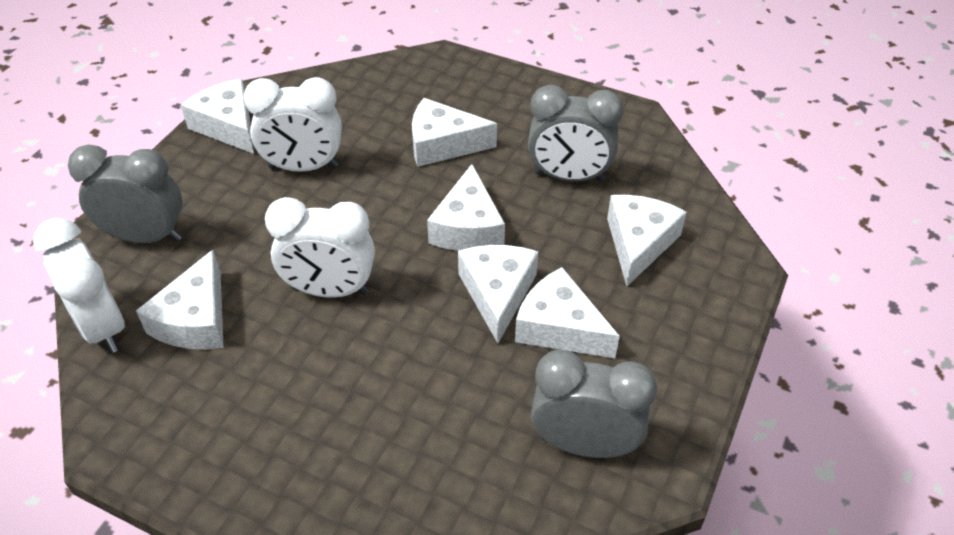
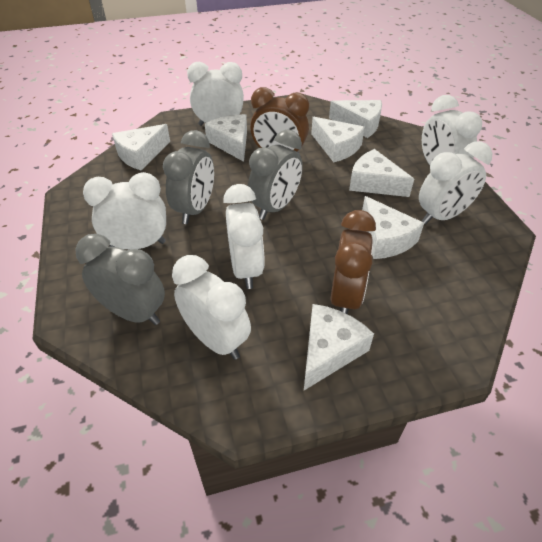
brown clock: none = 0 -> [250,87,309,155] [330,210,376,314] = 2
white clock: [33,218,125,353] [244,77,342,172] [265,197,375,298] = 3 -> [83,172,166,250] [172,255,251,360] [187,62,244,126] [223,184,265,289] [419,141,492,224] [422,95,482,165] = 6

